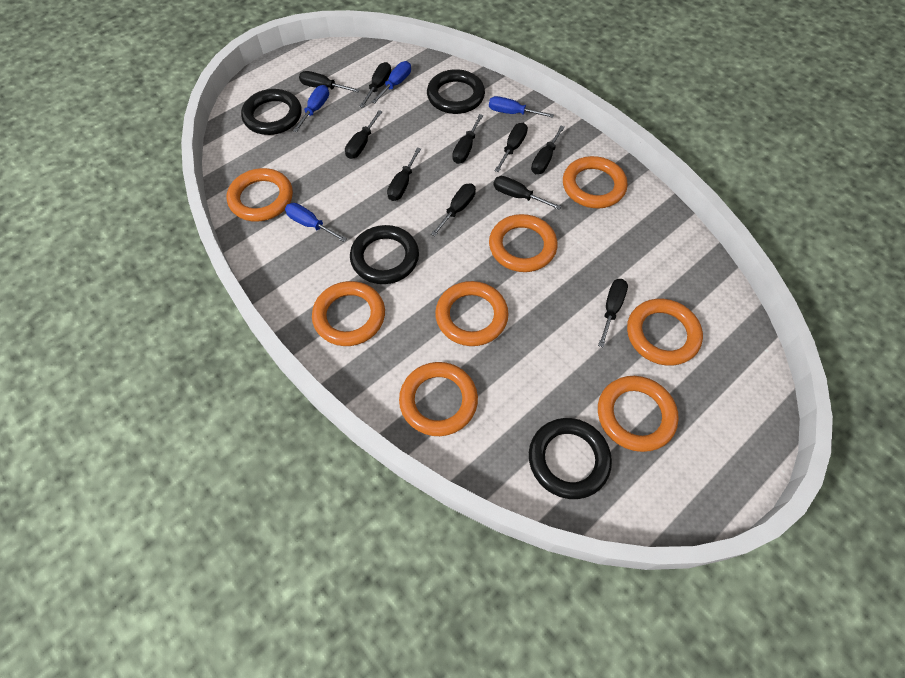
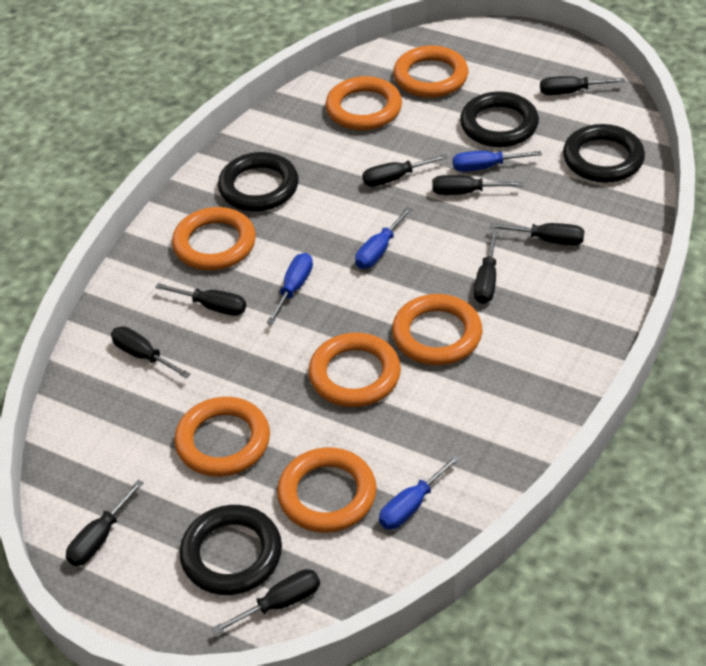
black screwdriver: [299,71,360,93] [345,110,383,159] [359,62,391,108] [387,148,421,201] [431,183,476,236] [452,114,483,164] [493,176,561,210] [494,123,528,172] [531,126,565,174] [598,279,628,347] = 10 -> [66,480,144,566] [111,326,191,378] [155,283,246,316] [212,569,320,634] [362,154,448,187] [432,175,523,195] [474,231,498,304] [490,223,585,245] [540,76,625,95] = 9
orange ring: [227,168,293,222] [312,281,385,346] [399,362,478,436] [435,281,509,346] [489,214,557,272] [563,156,627,208] [598,376,679,452] [627,299,703,366] = 8 -> [172,207,256,270] [174,397,270,477] [277,447,377,533] [308,333,401,407] [325,76,402,130] [392,294,482,365] [393,45,468,98] = 7

